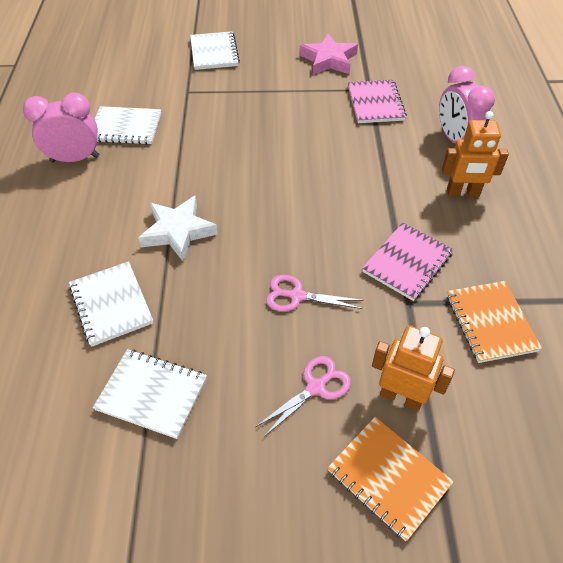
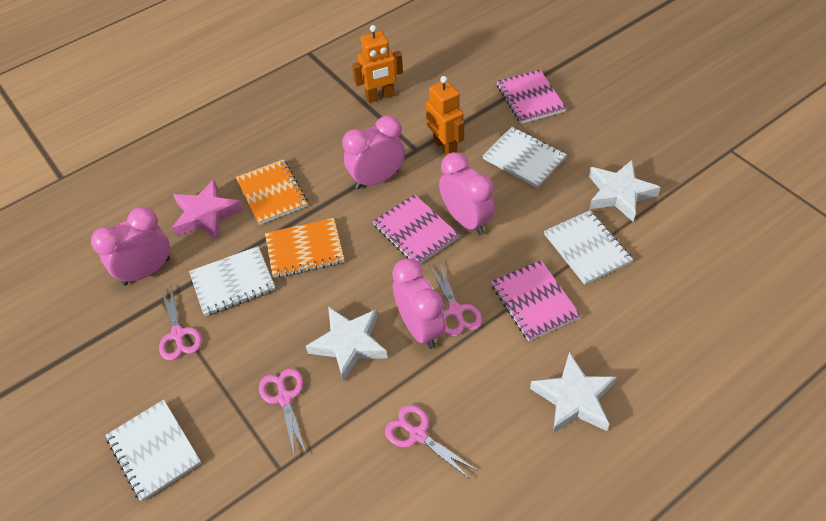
pink clock: [23,92,99,162] [439,66,495,144] = 2 -> [91,207,170,285] [343,116,405,189] [392,258,446,349] [439,152,495,235] = 4
pink notebook: [348,80,407,123] [362,223,454,301] = 2 -> [373,194,459,264] [491,260,581,341] [497,70,566,124] = 3
pink scissors: [256,356,351,437] [266,275,364,312] = 2 -> [159,288,202,360] [259,368,306,458] [385,405,478,479] [430,262,482,336] = 4
white star: [138,195,218,261] = 1 -> [306,307,388,382] [530,352,617,434] [589,160,661,222] = 3

